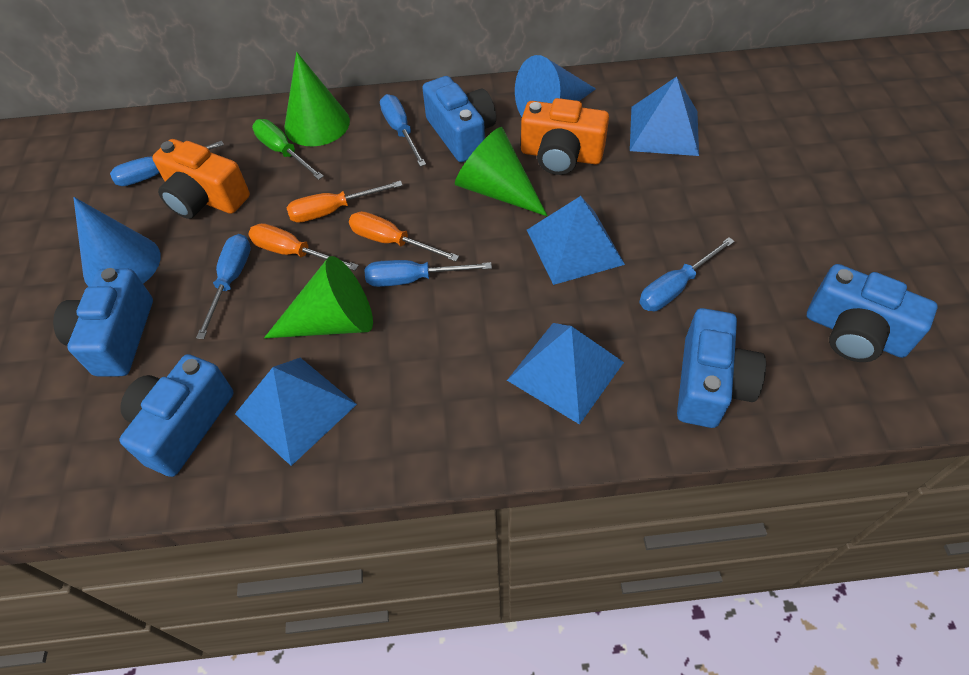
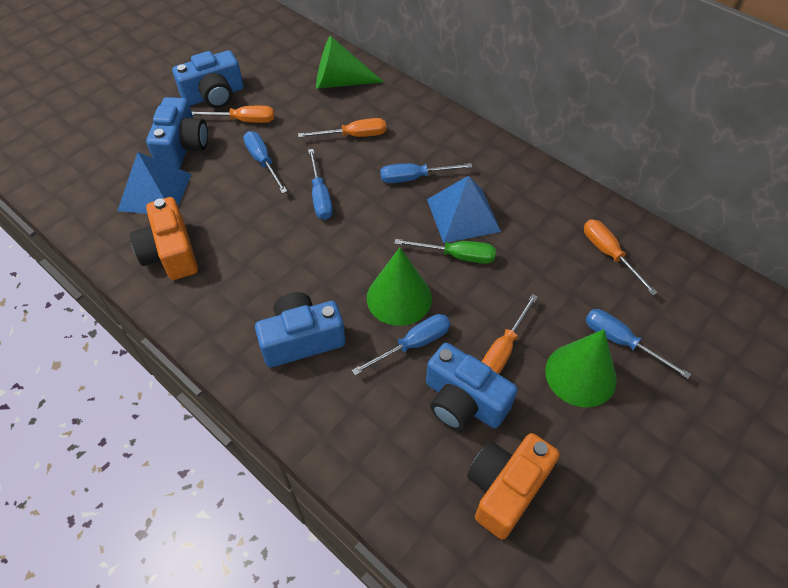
blue camera: [53,268,153,377] [119,354,234,477] [422,76,496,162] [677,308,766,428] [807,264,938,362] = 5 -> [146,97,208,168] [172,50,243,108] [255,292,346,367] [426,343,518,431] = 4
blue cone: [73,197,161,287] [515,55,596,117] = 2 -> none = 0
blue pyramid: [235,358,357,466] [507,323,624,425] [527,196,625,285] [630,77,699,156] = 4 -> [117,152,191,214] [427,176,501,243] = 2
orange screwdriver: [248,223,359,271] [287,181,403,223] [349,211,459,262] = 3 -> [191,106,275,123] [298,118,386,138] [482,294,538,374] [584,219,658,295] = 4

